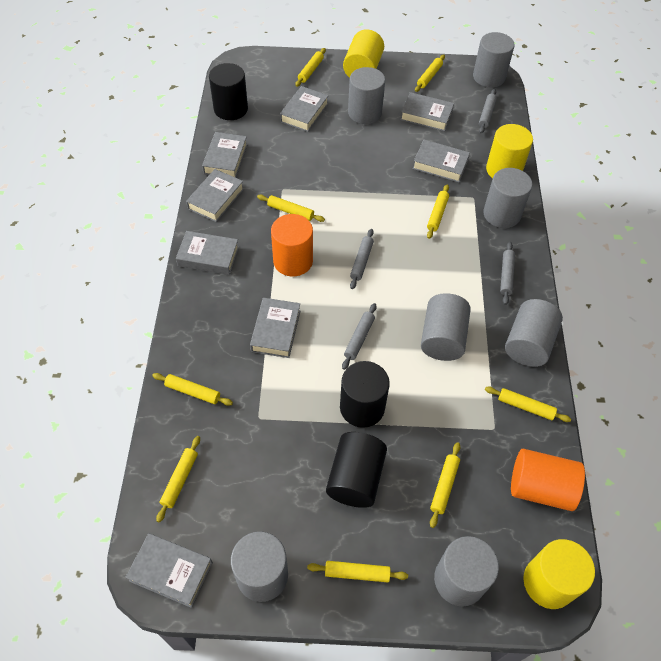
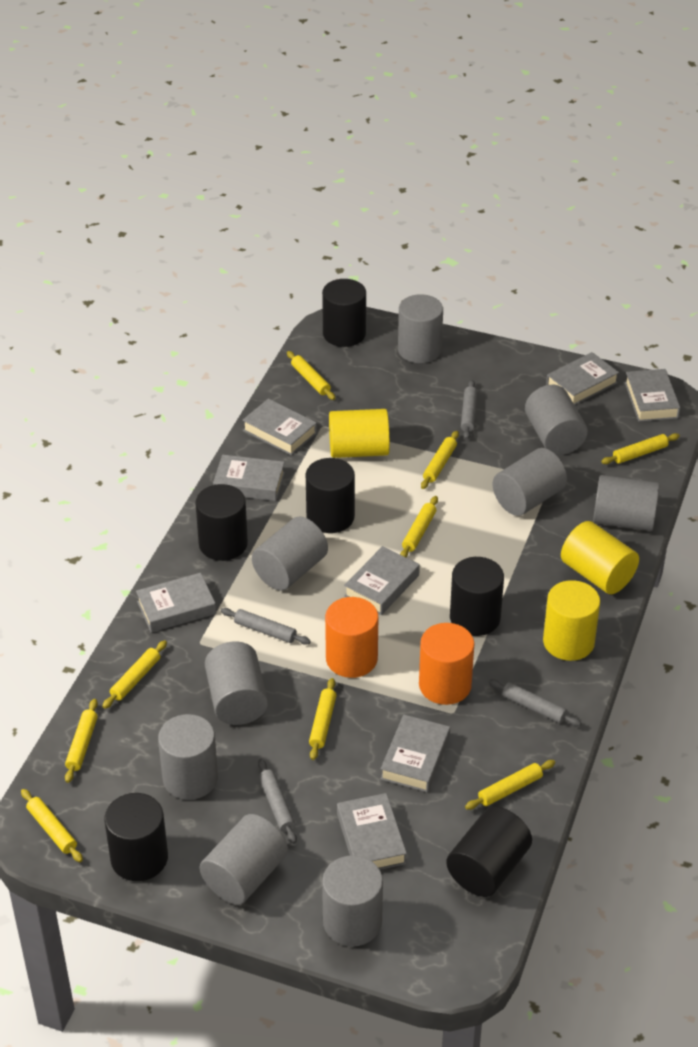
black cylinder: [209,63,248,120] [326,432,387,508] [340,361,390,428] = 3 -> [104,793,168,881] [195,484,248,561] [306,458,355,533] [322,279,366,347] [446,806,532,897] [450,557,504,636] = 6
grey cylinder: [231,531,288,602] [348,67,385,124] [421,293,471,361] [434,536,499,607] [473,32,515,88] [483,168,532,228] [505,299,563,367] = 7 -> [158,714,218,800] [199,814,288,905] [205,642,268,725] [252,516,328,591] [322,855,383,946] [398,294,443,363] [492,448,567,516] [525,385,588,455] [593,475,660,531] = 9

